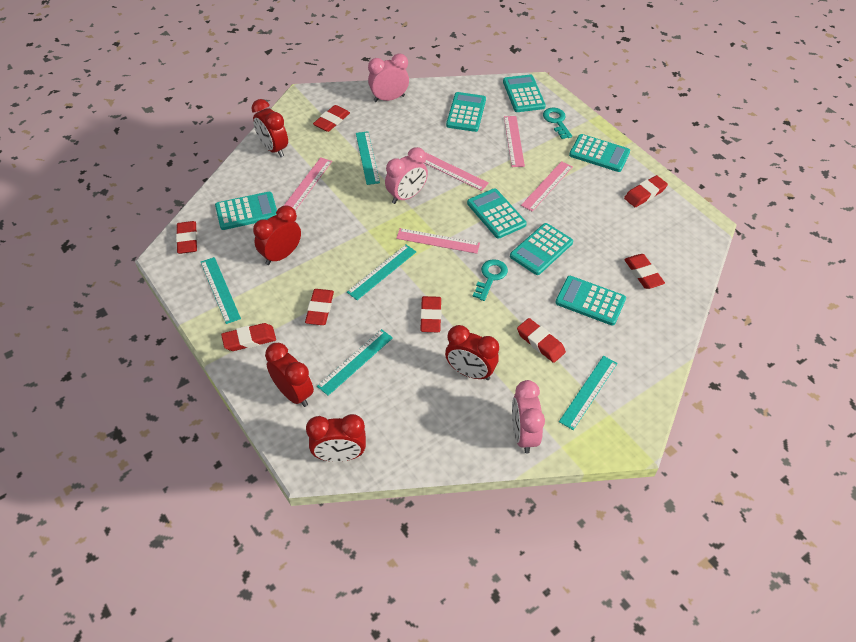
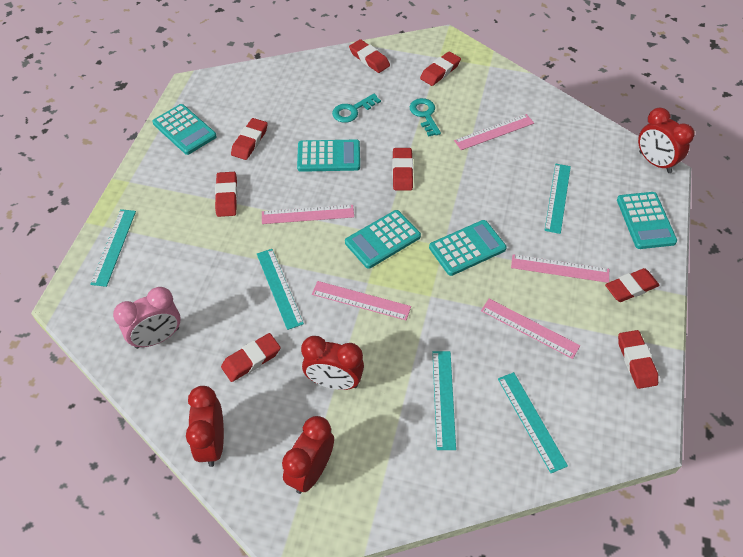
pink clock: [368,54,409,102] [385,147,428,204] [512,380,545,453] = 3 -> [113,287,180,349] = 1
red clock: [251,99,288,157] [253,206,301,265] [265,343,314,407] [306,414,366,462] [445,325,499,380] = 5 -> [186,386,224,467] [282,416,334,494] [301,336,364,390] [638,108,695,173] = 4
turquoise calculator: [215,192,277,230] [446,92,486,132] [467,188,527,238] [503,74,546,112] [510,223,573,275] [555,276,626,326] [569,134,630,172] = 7 -> [152,104,217,155] [297,140,360,172] [345,210,421,269] [429,220,507,276] [617,192,677,249] = 5

